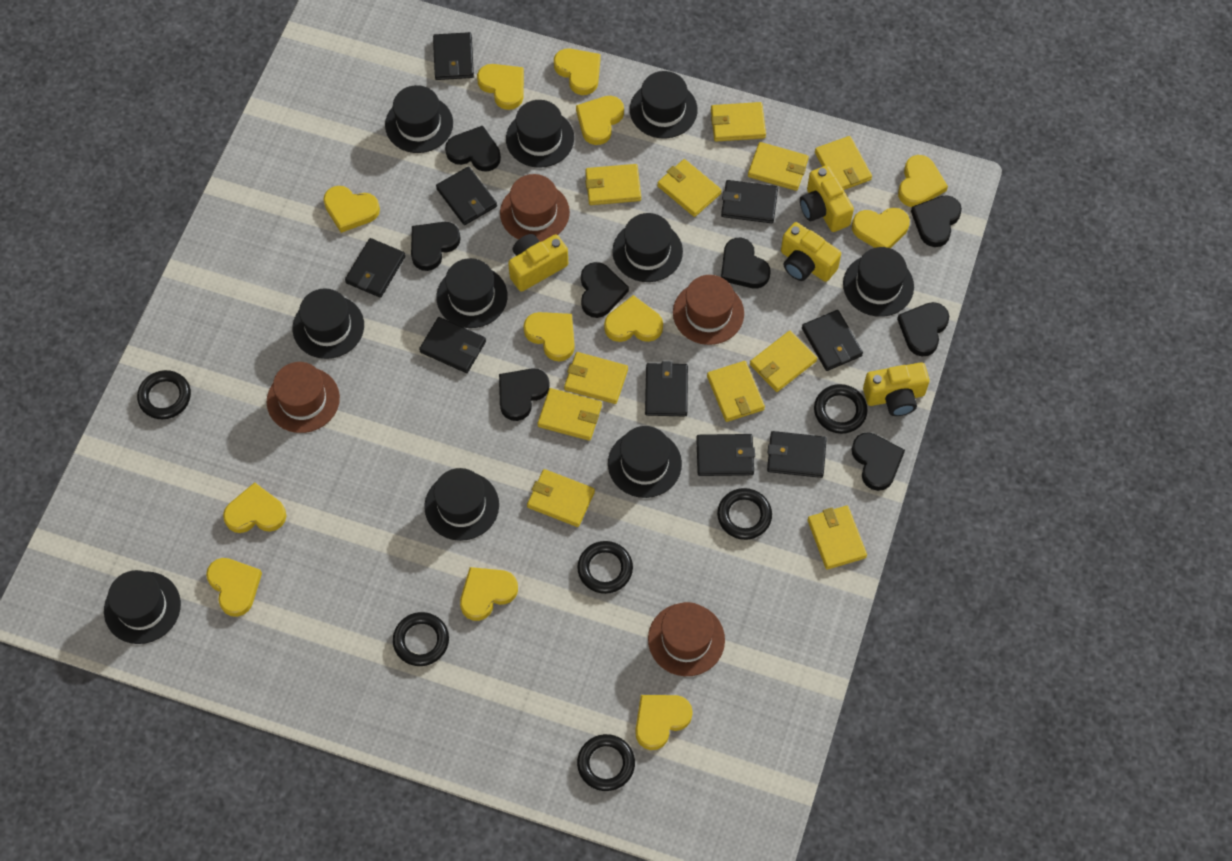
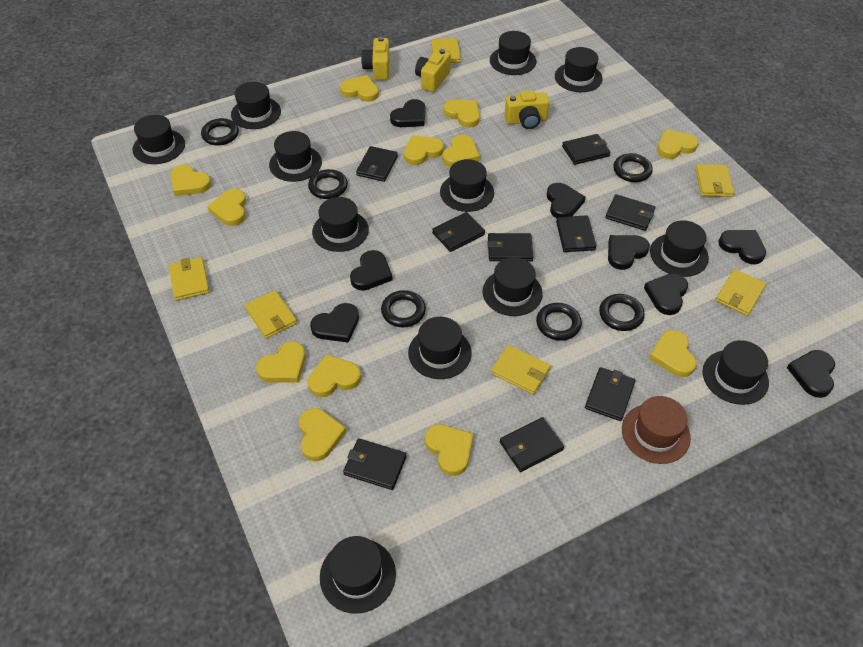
black hat: [104,570,181,644] [293,288,364,359] [385,85,453,153] [424,468,499,541] [436,258,508,328] [506,100,574,168] [608,426,682,498] [612,213,683,282] [630,71,698,138] [843,247,914,317] = 10 -> [132,115,185,164] [231,82,281,129] [269,131,322,182] [312,197,369,252] [320,536,396,614] [408,317,472,379] [440,159,494,212] [483,257,543,316] [490,31,536,75] [555,47,603,92] [650,220,709,277] [703,340,769,405] = 12
brown hat: [267,362,340,433] [500,174,570,242] [648,602,725,676] [673,275,744,345] = 4 -> [622,396,691,464] = 1
yellow camera: [508,234,568,292] [781,222,841,282] [800,165,854,232] [863,362,930,416] = 4 -> [361,37,390,80] [415,49,451,92] [504,90,549,129] = 3
yellow wallet: [527,469,595,527] [538,388,602,441] [564,352,628,404] [585,164,641,205] [657,159,722,217] [707,361,765,422] [711,102,766,141] [748,142,809,191] [750,331,817,392] [808,506,867,570] [815,136,872,190] = 11 -> [169,257,210,301] [245,290,297,339] [431,38,461,63] [491,345,551,395] [695,164,734,197] [716,269,766,316] = 6

